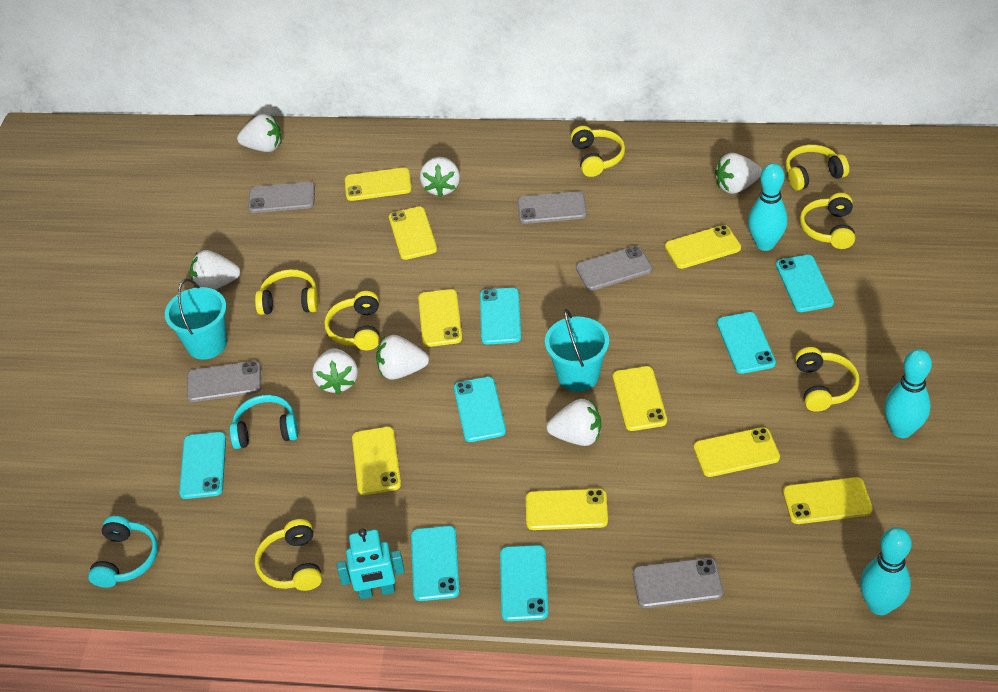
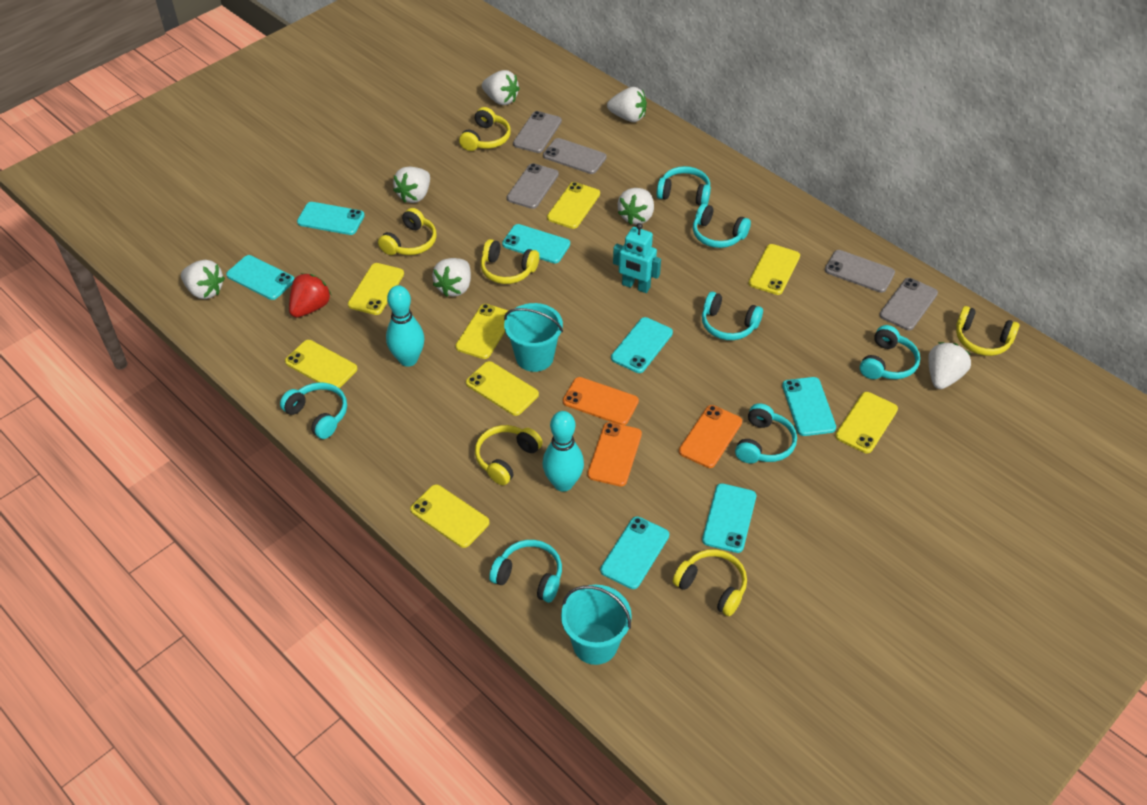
orange phone: none = 0 -> [563,377,639,425] [587,422,642,487] [679,405,742,468] = 3
red strawberry: none = 0 -> [289,273,331,318] = 1
turquoise bowling pin: [748,163,788,251] [860,527,912,615] [884,349,932,438] = 3 -> [386,285,424,367] [543,411,584,492] = 2
turquoise headphones: [88,516,158,588] [229,395,298,449] = 2 -> [280,382,347,439] [489,540,562,603] [657,166,711,205] [693,203,751,248] [702,292,763,340] [735,403,797,463] [860,325,920,379] = 7
yellow headphones: [255,269,318,315] [255,519,322,591] [324,291,380,350] [571,126,625,177] [785,145,849,191] [795,347,859,412] [800,193,855,249] = 7 -> [378,208,437,255] [459,107,511,151] [475,425,543,485] [481,239,539,284] [673,549,747,616] [956,306,1019,356] = 6
yellow phone: [345,167,412,201] [352,427,401,495] [389,206,437,260] [418,289,462,347] [526,489,608,530] [613,366,667,431] [665,225,741,269] [693,427,780,477] [783,477,873,524] = 9 -> [285,340,358,388] [348,263,404,315] [410,484,489,548] [455,304,509,359] [466,361,539,416] [547,182,600,229] [748,244,800,295] [835,392,898,453] = 8

